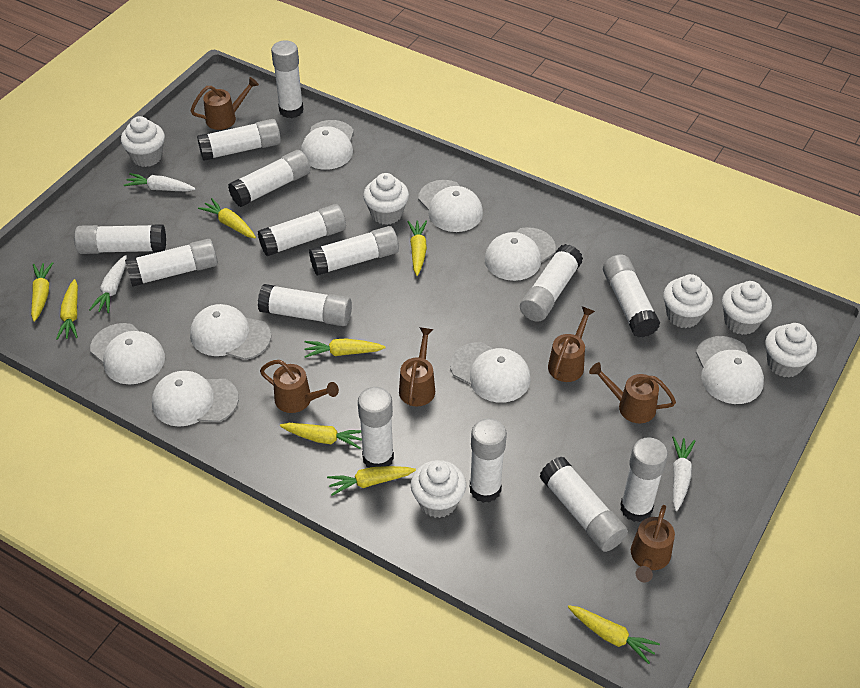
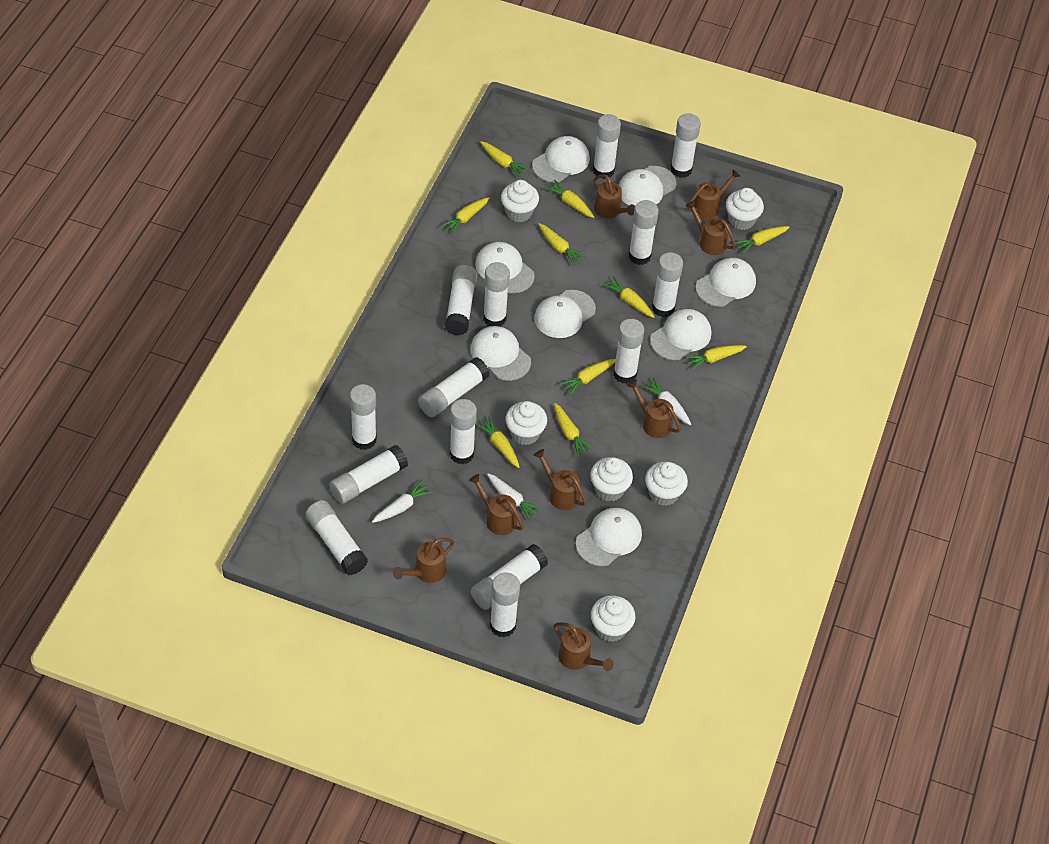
brown watering can: [190,77,259,130] [260,360,339,413] [399,327,435,406] [548,306,595,382] [589,362,676,423] [631,505,675,582] = 6 -> [393,538,454,583] [469,474,524,535] [533,449,587,510] [554,622,614,671] [594,174,635,218] [627,379,681,438] [685,200,736,255] [688,169,741,219] = 8
yellow carrot: [31,262,53,322] [56,279,78,340] [198,198,256,238] [280,423,362,449] [304,339,386,358] [327,466,416,496] [407,220,427,276] [568,605,660,664] = 8 -> [440,197,489,235] [475,416,519,468] [480,141,530,178] [539,223,586,265] [544,180,594,218] [554,403,594,456] [559,359,616,396] [603,276,655,318] [684,345,747,371] [735,226,789,254] = 10

